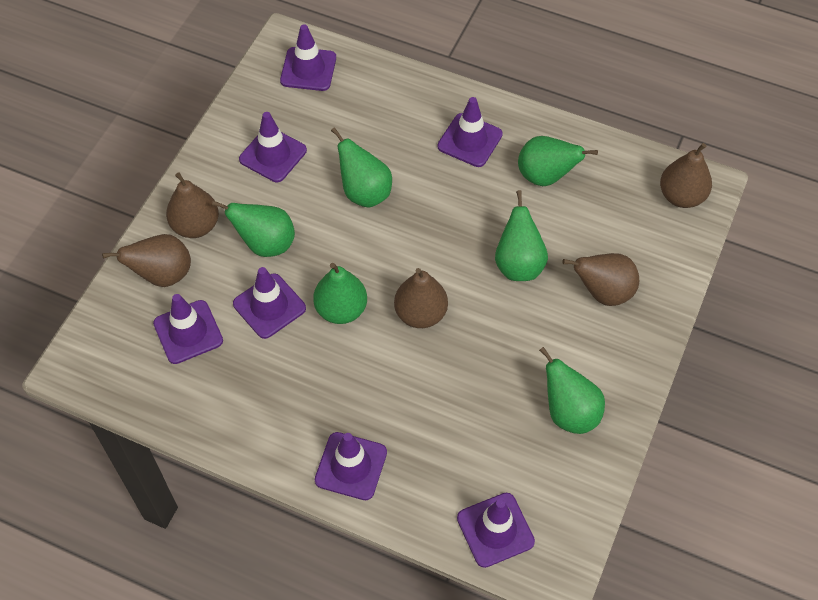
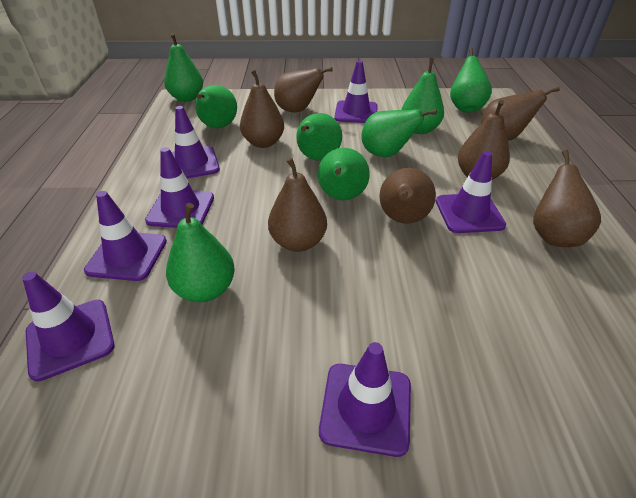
brown pear: [102,234,191,287] [166,172,219,238] [394,268,448,328] [562,253,639,306] [660,143,712,208] = 5 -> [240,69,284,148] [268,157,327,252] [274,67,333,112] [379,168,436,224] [458,100,510,180] [481,87,560,141] [533,150,601,247] = 7
green pear: [212,201,295,257] [313,263,367,324] [331,127,392,208] [495,190,548,281] [518,136,598,186] [539,347,605,434] = 6 -> [164,33,203,102] [166,203,235,302] [195,85,237,128] [296,113,342,161] [318,148,370,200] [361,109,437,157] [402,58,444,134] [450,48,492,113] = 8

